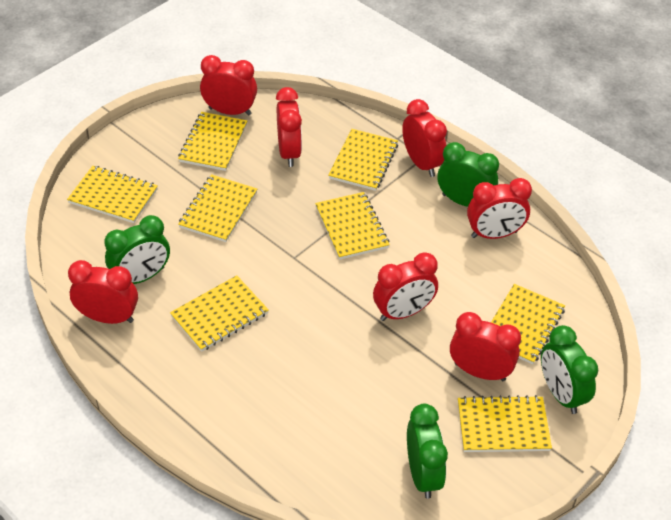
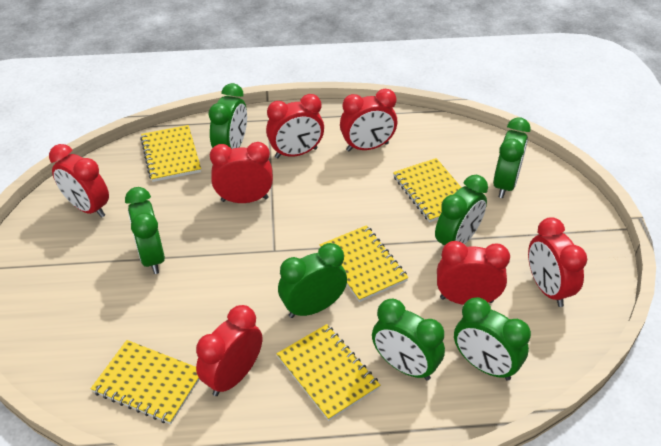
green clock: [104,215,170,284] [407,404,448,499] [438,142,499,207] [541,325,598,414] = 4 -> [125,187,165,274] [208,83,247,149] [278,243,347,318] [372,299,445,381] [435,175,488,245] [454,297,531,381] [493,117,531,198] = 7
yellow notebook: [67,166,158,223] [170,275,269,352] [178,112,247,171] [178,174,257,242] [315,192,390,260] [328,129,398,191] [458,395,552,452] [491,284,565,364] = 8 -> [91,340,200,424] [140,125,201,182] [277,324,380,421] [320,225,409,302] [393,158,462,222] = 5

